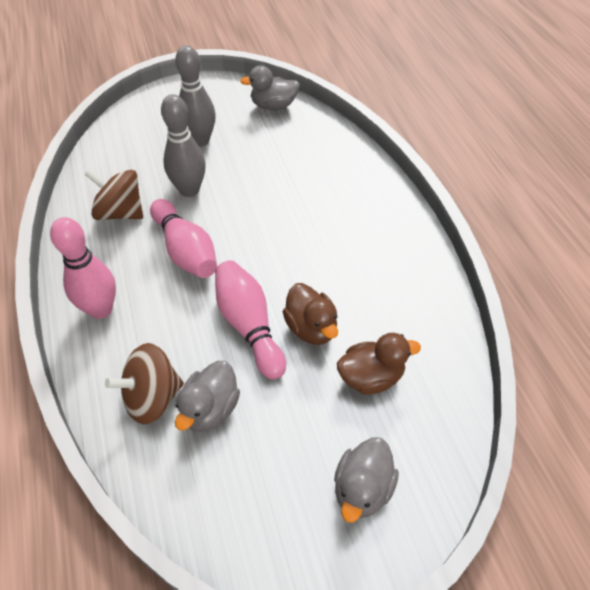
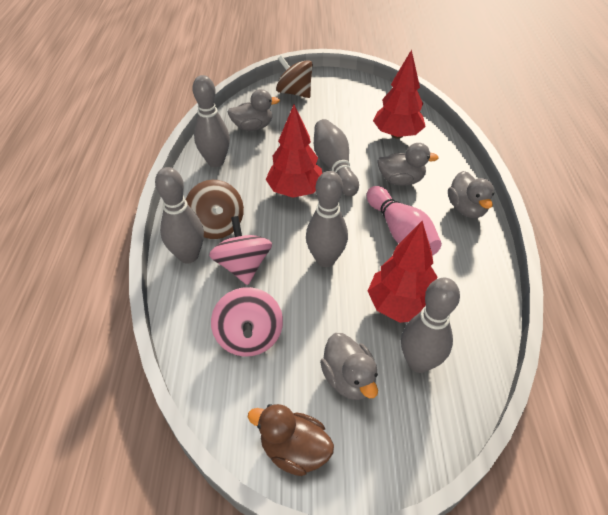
brown duck: [283,283,338,345] [337,333,421,395] = 2 -> [248,404,334,476] = 1
grey bowling pin: [161,94,206,197] [175,45,216,147] = 2 -> [155,167,204,263] [192,75,230,167] [306,171,348,267] [314,119,359,196] [401,278,460,373] = 5
grey duck: [175,361,240,432] [240,65,300,110] [334,437,399,523] = 3 -> [228,89,280,131] [320,333,378,400] [377,143,439,186] [448,171,494,218] = 4
pink bowling pin: [50,217,116,319] [150,199,217,278] [215,260,286,380] = 3 -> [367,186,442,256] = 1
pink spinning top: none = 0 -> [209,216,272,285] [211,287,283,357] = 2
red tree: none = 0 -> [266,105,322,198] [368,221,437,323] [373,49,426,139] = 3

